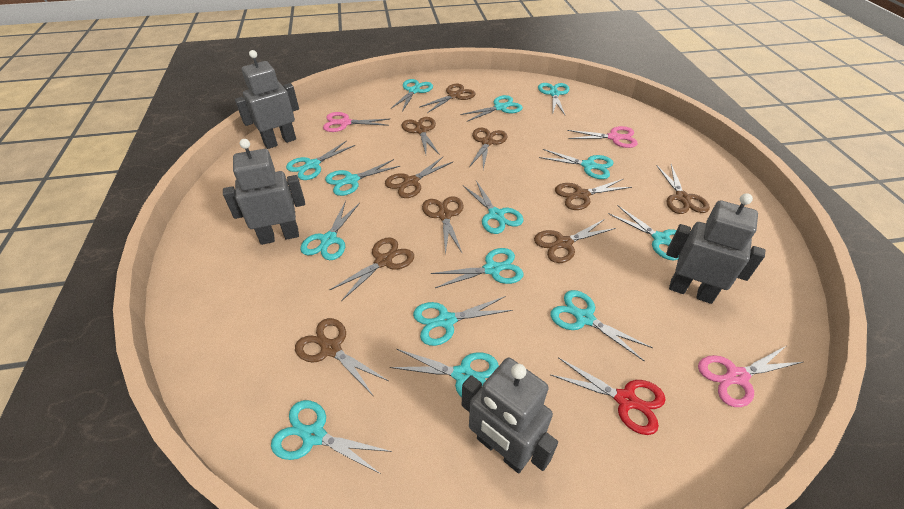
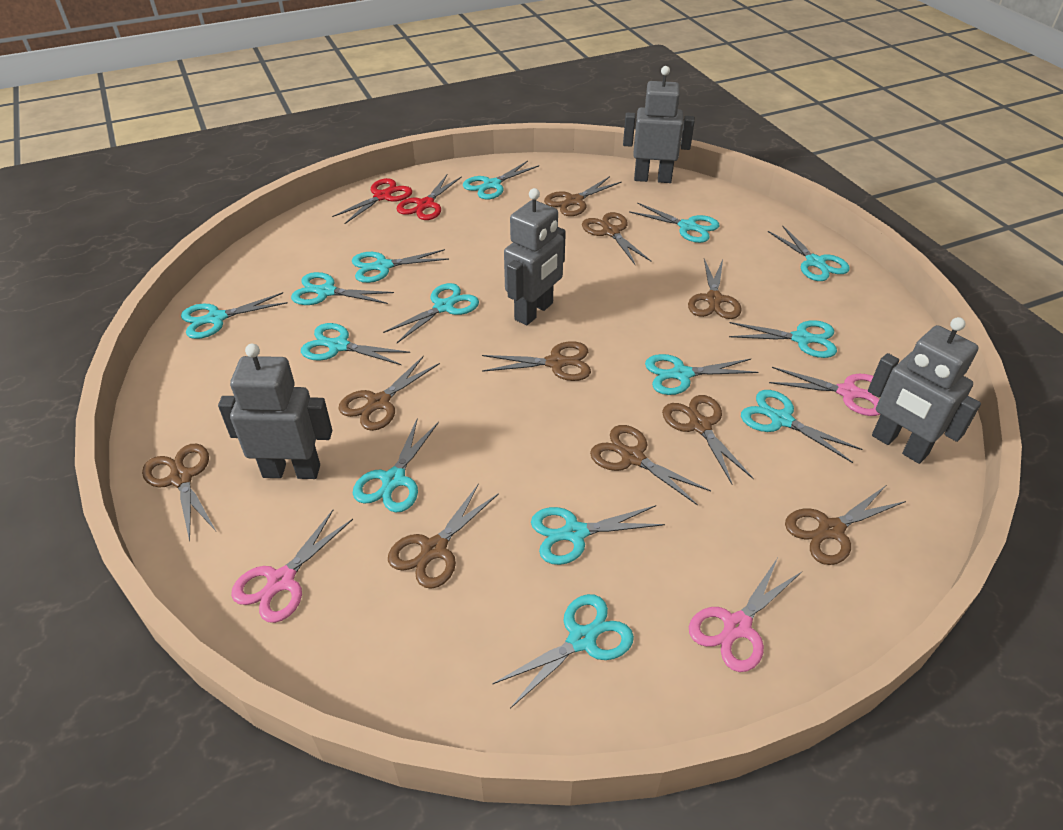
red scissors: [550,357,666,435] = 1 -> [332,178,412,224] [396,175,462,220] = 2

